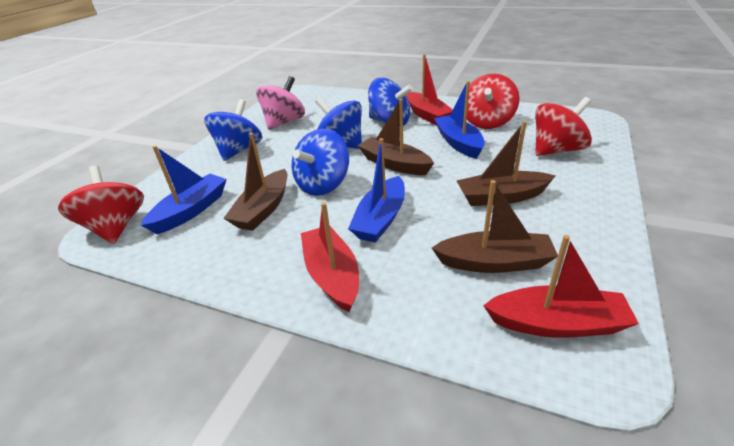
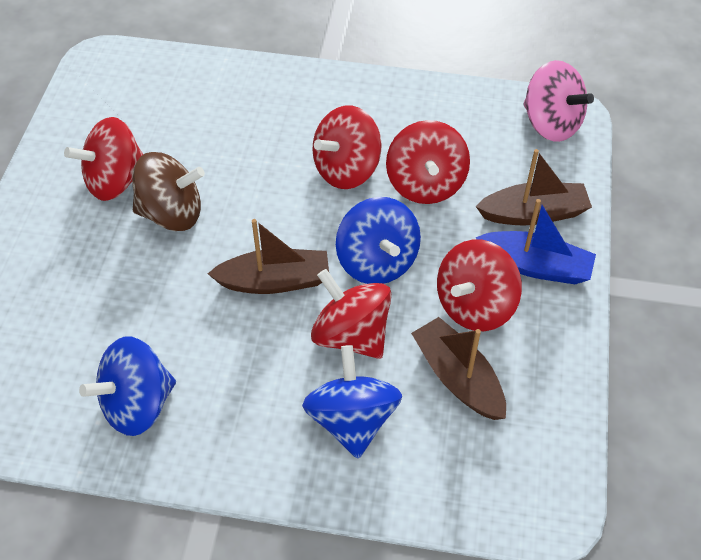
blue boat: [141,146,227,234] [348,138,405,243] [434,81,485,159] = 3 -> [476,199,596,284] = 1
blue spinning top: [204,99,262,161] [292,128,349,196] [315,97,362,149] [368,78,413,126] = 4 -> [79,336,176,436] [302,345,402,459] [336,197,421,284] = 3
brown boat: [223,133,288,231] [357,99,434,175] [432,180,558,273] [457,121,556,206] = 4 -> [207,219,329,294] [411,317,506,420] [476,149,592,225] = 3
brown spinning top: none = 0 -> [132,152,205,231] = 1
red boat: [301,202,359,312] [406,54,453,125] [483,235,639,338] = 3 -> none = 0
red spinning top: [58,165,144,244] [467,74,520,129] [535,97,592,156] = 3 -> [64,117,143,201] [311,269,392,359] [312,106,382,189] [386,120,470,204] [437,239,522,331] = 5

